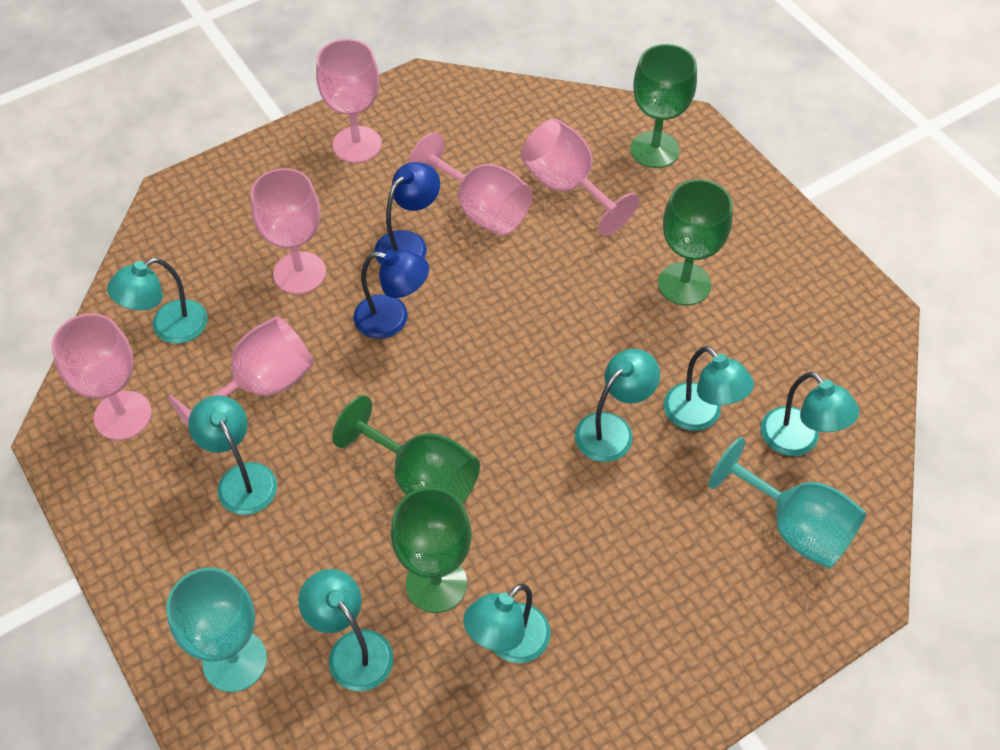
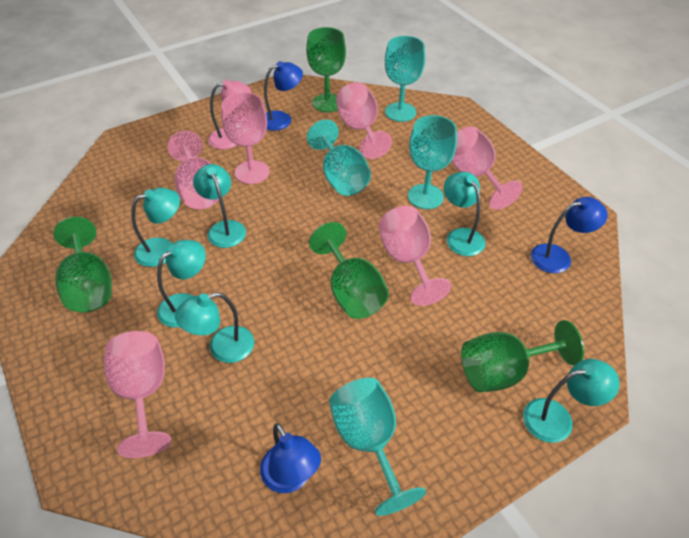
blue lamp: [353,250,429,339] [374,162,440,264] = 2 -> [260,423,321,493] [264,61,303,131] [531,197,608,273] = 3
pink lamp: none = 0 -> [208,79,251,149] = 1
turquoise goblet: [166,568,267,692] [709,437,866,569] = 2 -> [307,119,371,196] [329,378,426,516] [385,36,425,122] [408,115,457,209] = 4
turquoise lamp: [107,258,208,344] [188,395,277,515] [298,569,393,691] [463,584,551,663] [575,349,660,462] [664,346,754,431] [761,372,859,456] = 7 -> [131,188,180,267] [157,240,206,328] [175,292,254,363] [193,164,246,248] [444,172,485,256] [523,359,620,443] = 6

